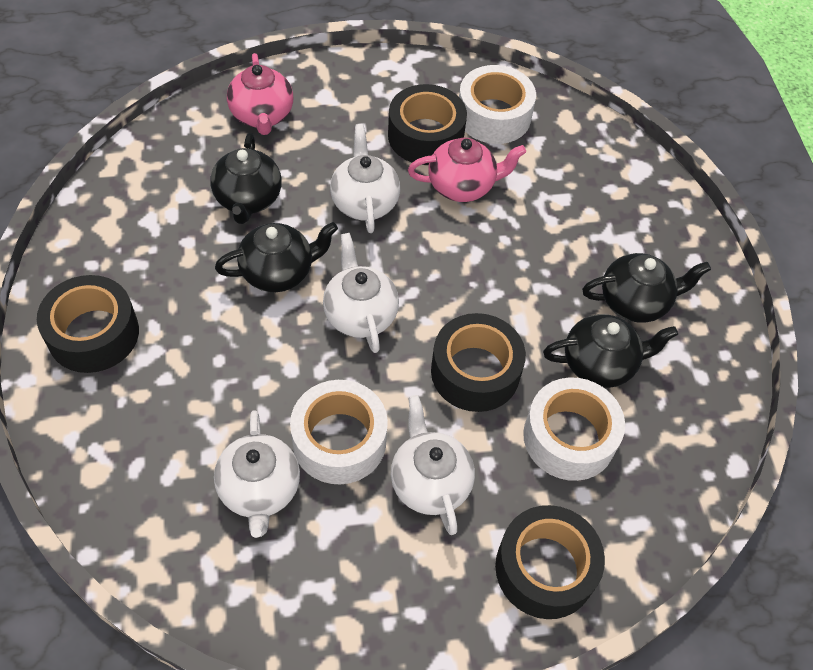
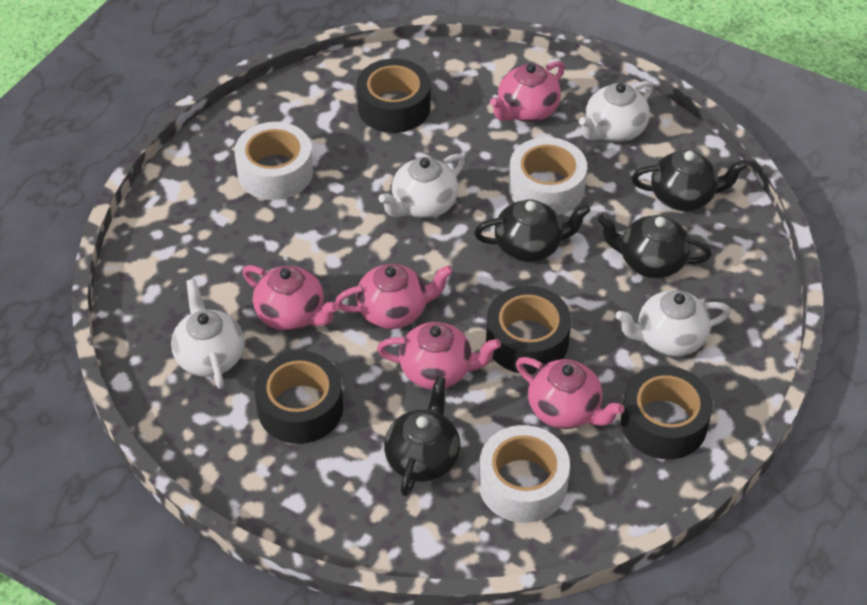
pink teapot: [227,53,293,135] [408,137,526,202] = 2 -> [242,265,339,331] [335,264,453,329] [377,322,501,390] [490,61,565,122] [516,357,624,429] = 5

